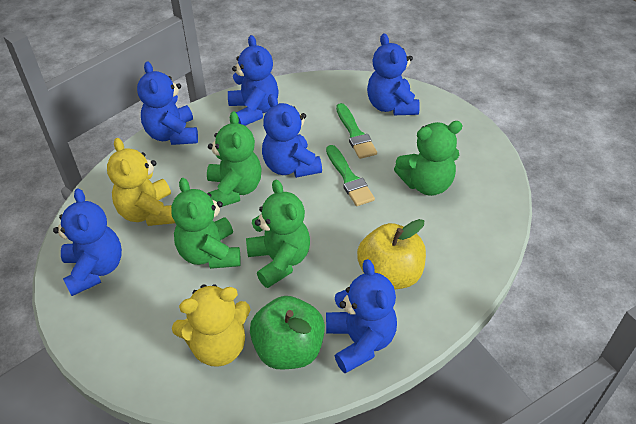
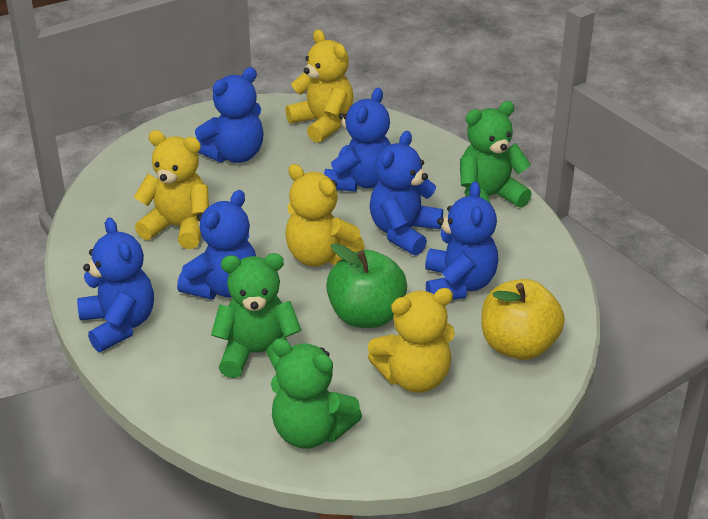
green brush: [326,145,375,206] [336,103,377,159] = 2 -> none = 0
green teddy bear: [171,178,241,269] [207,111,262,207] [246,180,310,288] [394,121,463,196] = 4 -> [211,253,302,378] [271,338,362,449] [460,101,532,208] = 3
yellow teddy bear: [107,138,175,226] [172,284,251,367] = 2 -> [134,130,209,249] [285,29,354,143] [285,164,365,266] [368,288,455,393] = 4

